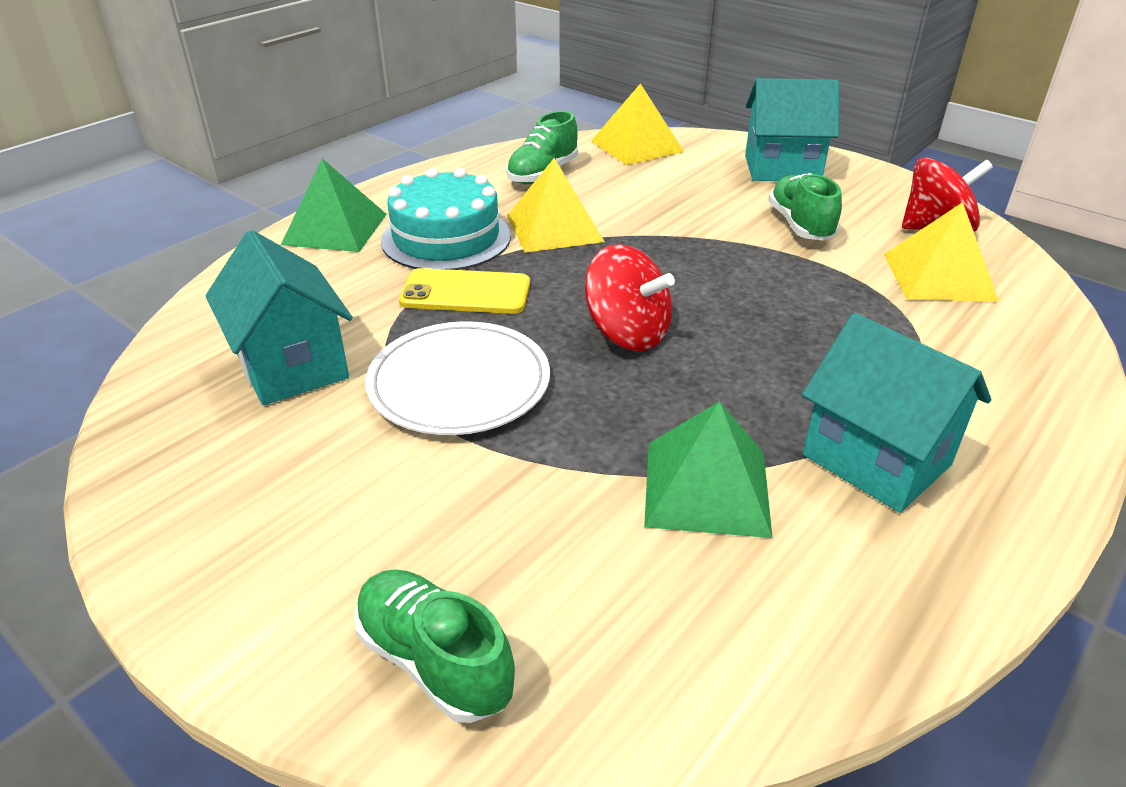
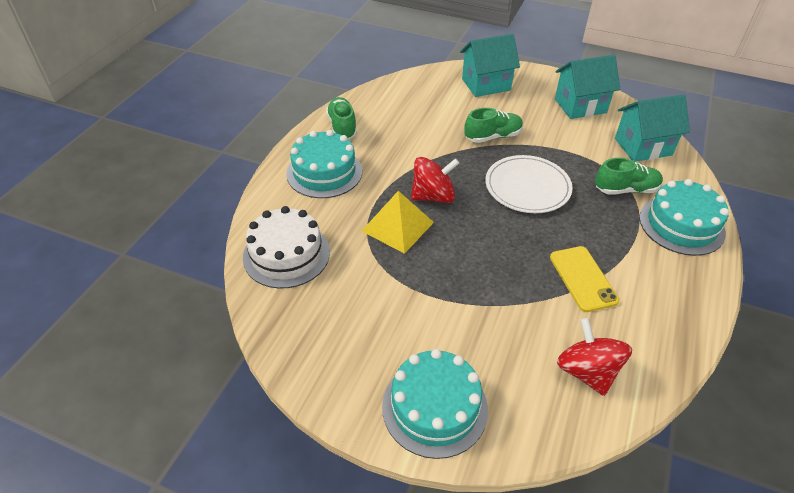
green pyramid: [281,159,387,252] [644,401,772,538] = 2 -> none = 0
turquoise cake: [381,168,511,270] = 1 -> [286,130,362,198] [382,349,488,459] [639,179,729,256] = 3
white cake: none = 0 -> [243,206,330,289] = 1
yellow pyramid: [507,158,605,253] [591,83,684,165] [884,202,999,302] = 3 -> [362,191,434,254] = 1

